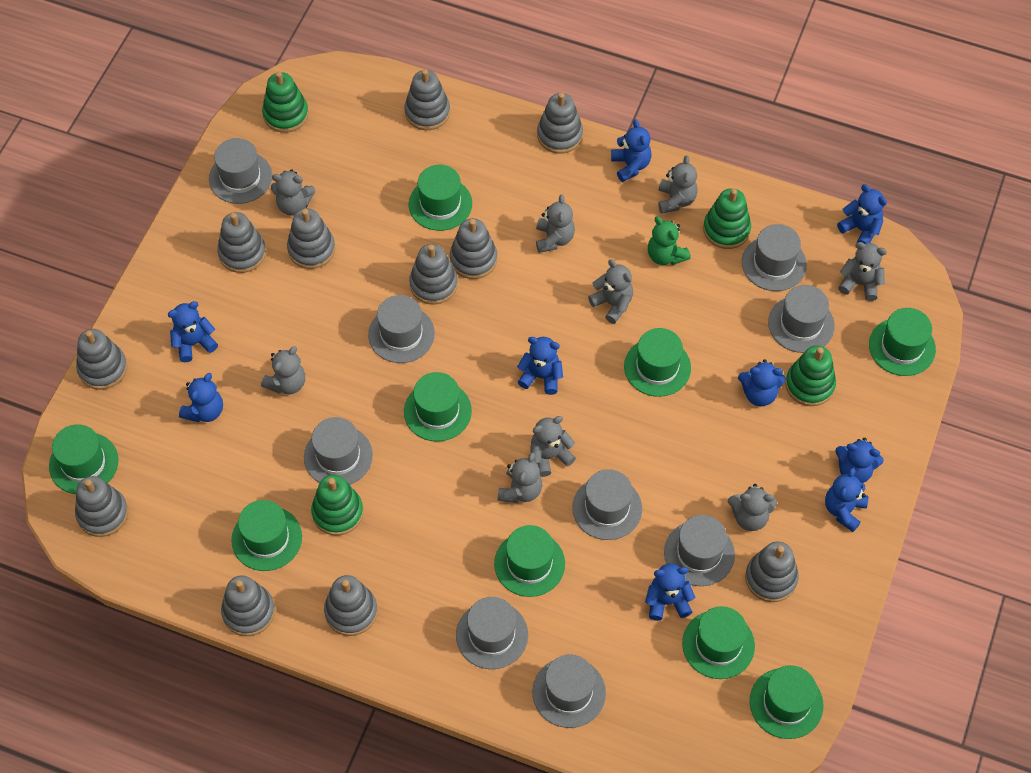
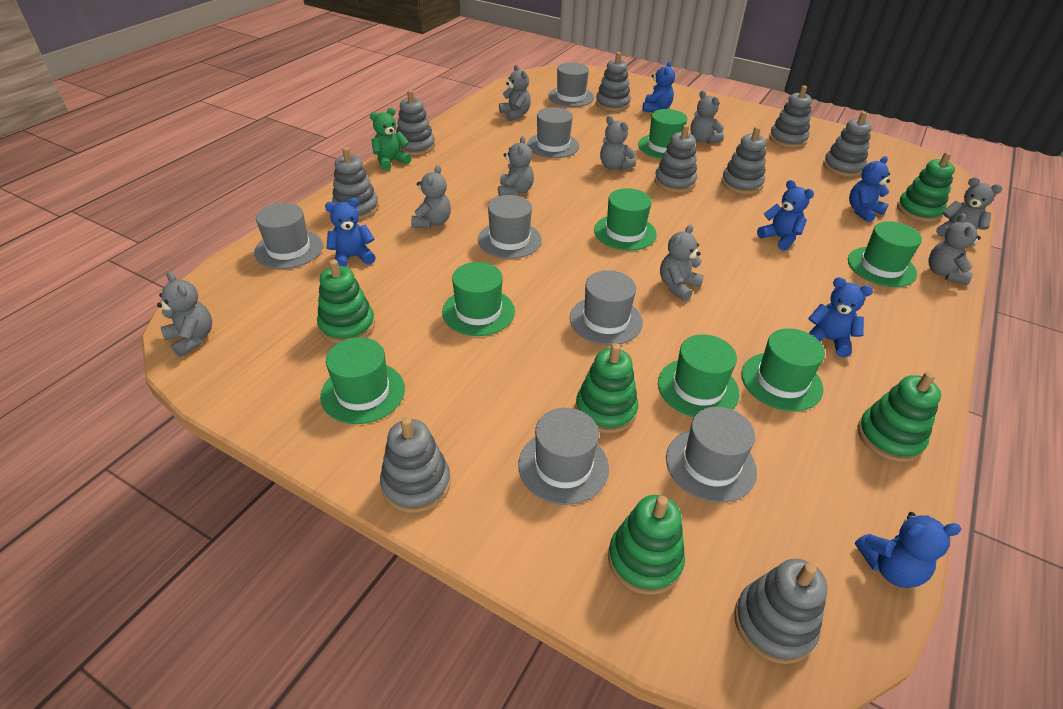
blue teddy bear: [168,301,218,362] [179,373,223,422] [517,337,563,395] [611,119,652,182] [645,564,695,621] [738,359,786,407] [825,467,868,532] [835,438,884,483] [837,184,887,244] = 9 -> [325,198,376,267] [642,61,675,112] [757,180,814,251] [808,277,873,357] [849,156,890,222] [855,512,962,588] = 6
green hat: [49,424,118,494] [231,500,302,571] [404,372,472,442] [409,165,472,231] [494,525,565,597] [624,328,691,397] [682,606,755,679] [750,665,824,739] [869,308,936,376] = 9 -> [320,337,405,424] [442,262,515,336] [594,188,657,251] [638,109,687,159] [658,334,739,417] [741,328,825,411] [848,221,922,287] = 7
green stacking toy: [262,71,309,133] [311,475,363,535] [703,188,751,249] [785,345,836,406] = 4 -> [317,259,375,344] [575,343,638,433] [608,495,685,595] [857,372,941,462] [897,152,955,222] = 5
grey hat: [209,138,272,204] [304,417,373,485] [368,295,435,363] [456,597,528,669] [532,654,606,728] [572,469,642,540] [664,515,735,586] [742,224,807,291] [768,285,835,353] = 9 -> [254,203,323,269] [478,195,542,259] [518,408,609,505] [527,107,579,158] [548,62,594,107] [570,270,643,345] [666,407,757,503] = 7
grey stacking toy: [75,476,128,537] [76,329,127,390] [217,212,266,273] [221,575,275,636] [287,208,335,269] [324,575,378,636] [404,69,450,130] [409,244,458,305] [450,218,497,279] [537,93,583,154] [745,541,799,602] = 11 -> [332,147,379,220] [380,417,451,513] [396,90,435,156] [596,52,631,111] [654,125,697,193] [721,126,766,194] [734,559,828,664] [769,86,812,148] [823,111,872,177] = 9

